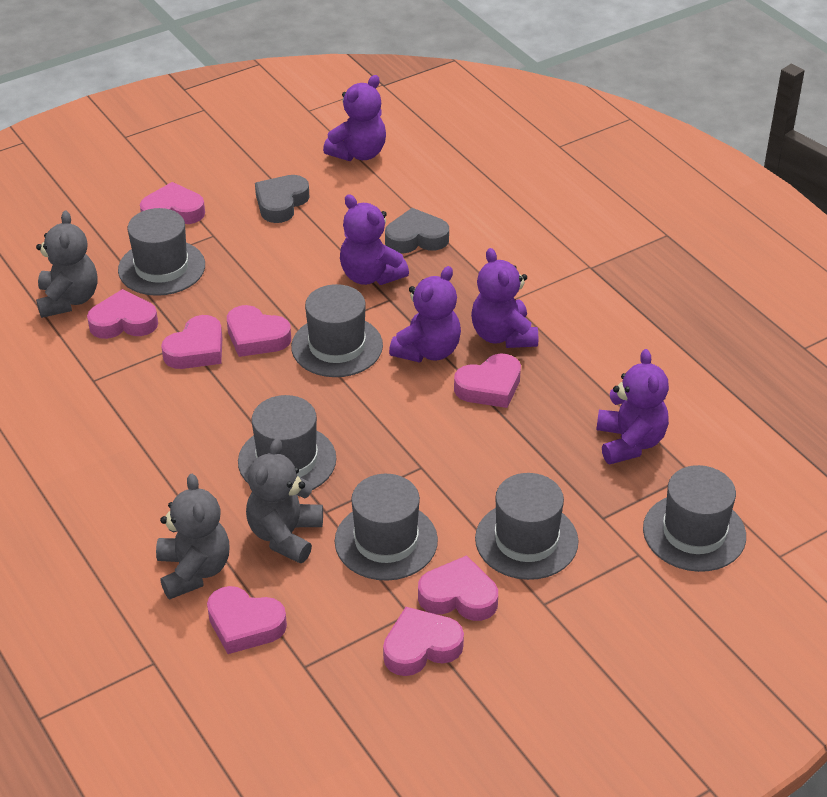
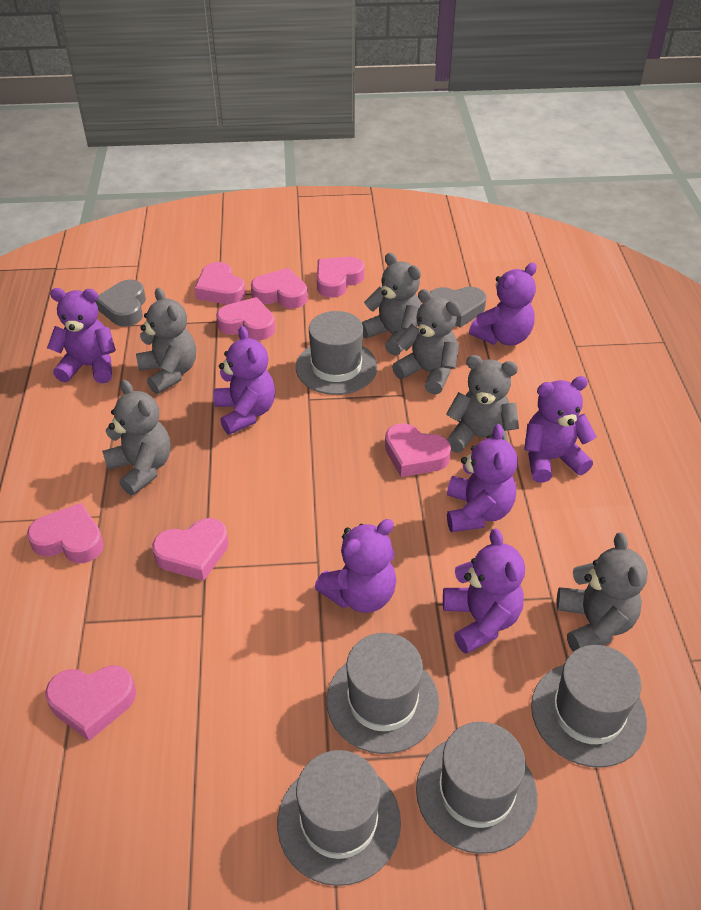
grey hat: [118,208,205,296] [238,395,337,490] [291,284,383,377] [335,474,438,581] [475,473,579,580] [643,465,746,572] = 6 -> [277,750,401,886] [296,311,377,395] [327,633,439,754] [416,722,538,854] [531,645,647,767] = 5
grey teddy bear: [36,211,97,318] [156,474,229,599] [246,439,323,563] = 3 -> [102,380,171,495] [136,288,196,394] [362,253,421,356] [392,289,460,395] [446,355,519,453] [556,532,648,652] = 6
purple teddy bear: [323,75,386,161] [340,194,409,285] [389,266,461,363] [471,248,538,348] [596,349,669,464] = 5 -> [47,288,116,384] [214,326,275,435] [315,519,396,613] [443,528,525,654] [447,424,518,532] [469,262,537,346] [524,376,597,483] = 7

